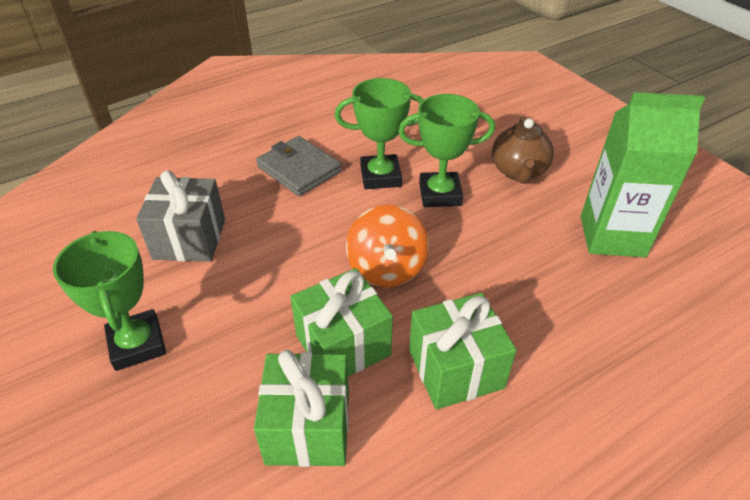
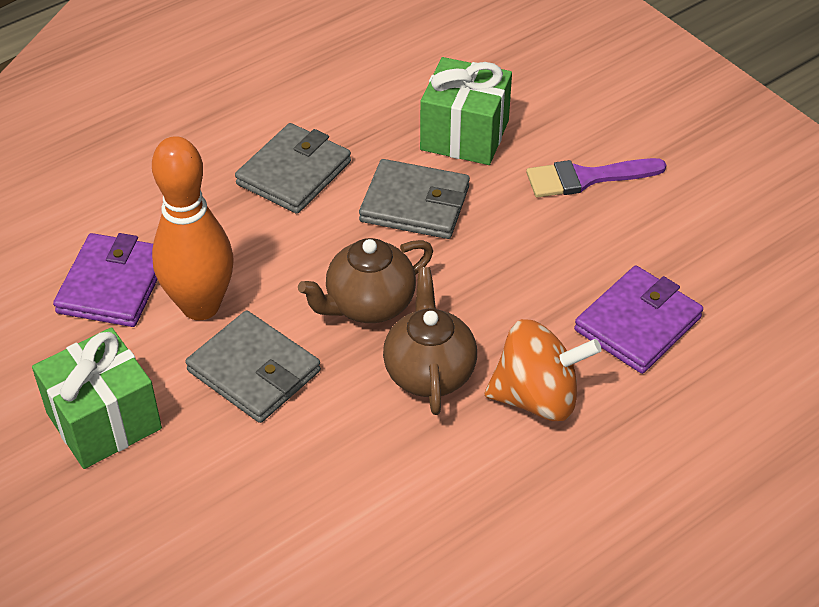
brown teapot: [492,116,554,184] = 1 -> [298,238,433,323] [383,267,477,415] = 2
green carton: [581,92,705,257] = 1 -> none = 0
green gift: [254,350,349,467] [290,268,393,376] [409,293,517,410] = 3 -> [32,327,162,469] [420,57,512,165] = 2
green trophy: [53,231,166,371] [335,78,424,189] [398,94,495,207] = 3 -> none = 0
grey gift: [136,170,225,262] = 1 -> none = 0
grey wallet: [256,136,342,196] = 1 -> [185,310,321,423] [235,123,351,214] [359,159,470,239] = 3
orange bowling pin: none = 0 -> [152,136,234,320] = 1
purple brush: none = 0 -> [526,158,666,198] = 1
purple wallet: none = 0 -> [53,233,158,327] [574,266,703,374] = 2

